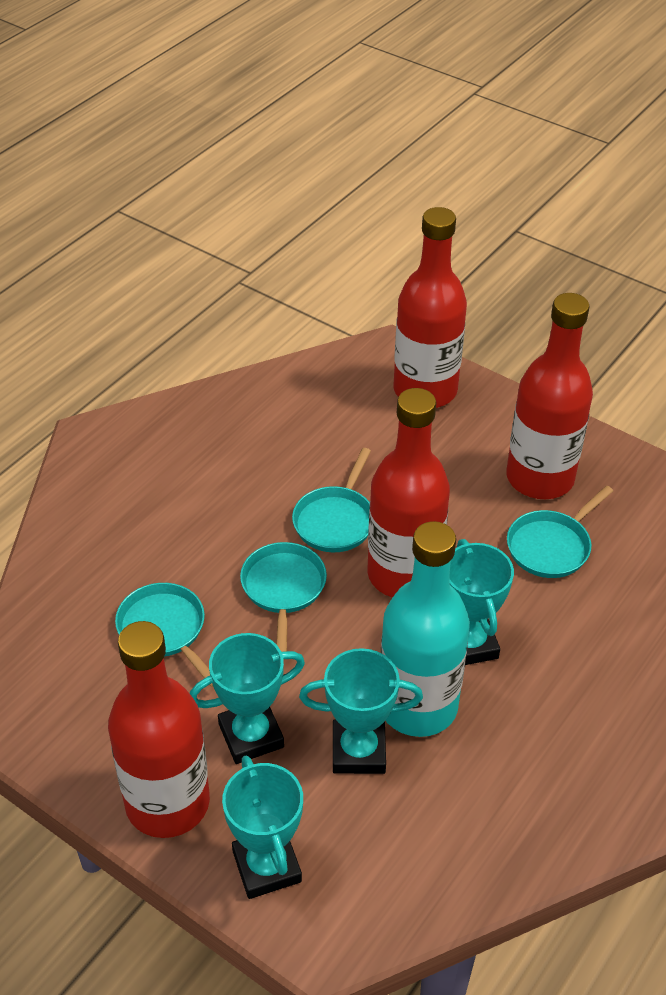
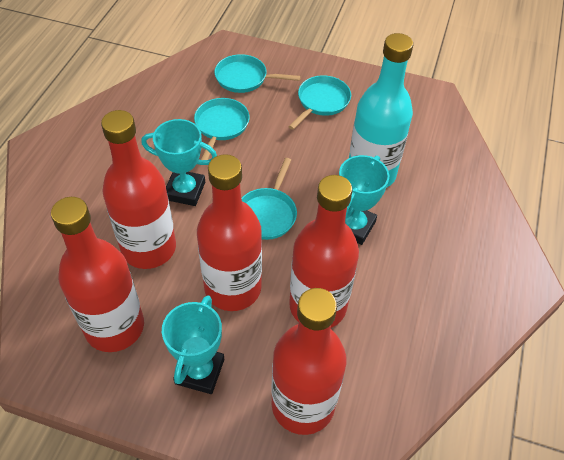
red bottle: [108,621,210,838] [367,388,450,598] [394,207,467,408] [506,293,593,499] = 4 -> [51,197,144,352] [101,110,176,269] [197,154,262,311] [271,288,347,435] [289,175,359,328] = 5
turquoise trophy: [190,633,305,764] [222,756,303,899] [299,648,423,774] [449,539,514,665] = 4 -> [141,119,217,206] [162,296,224,394] [339,155,389,245] = 3

